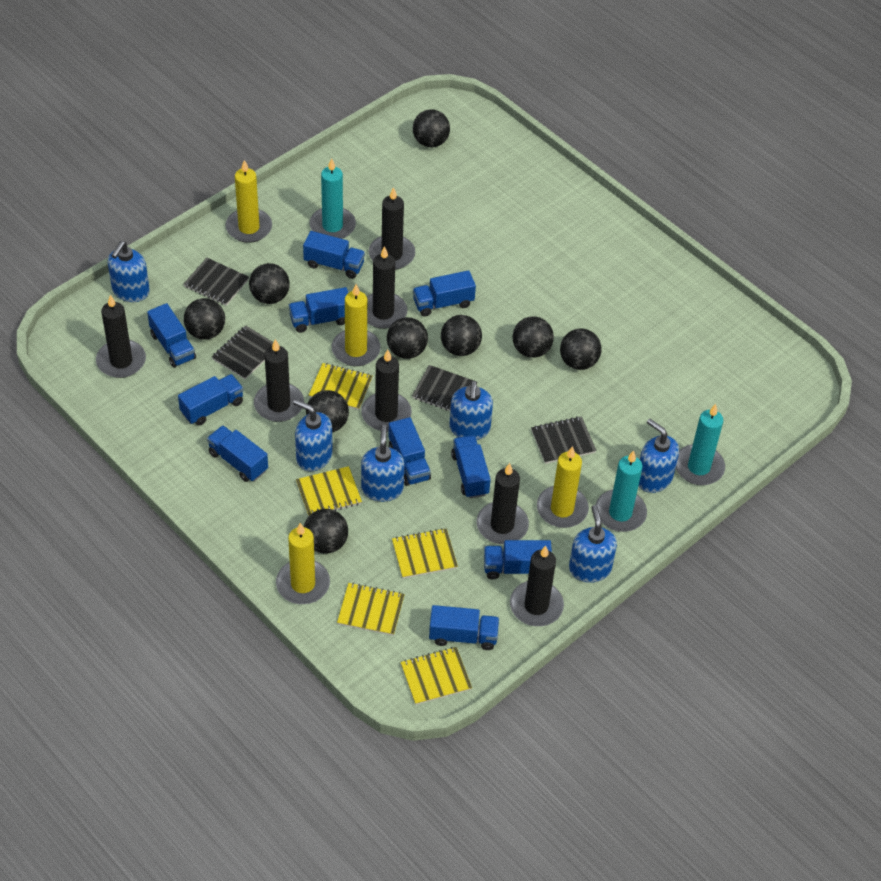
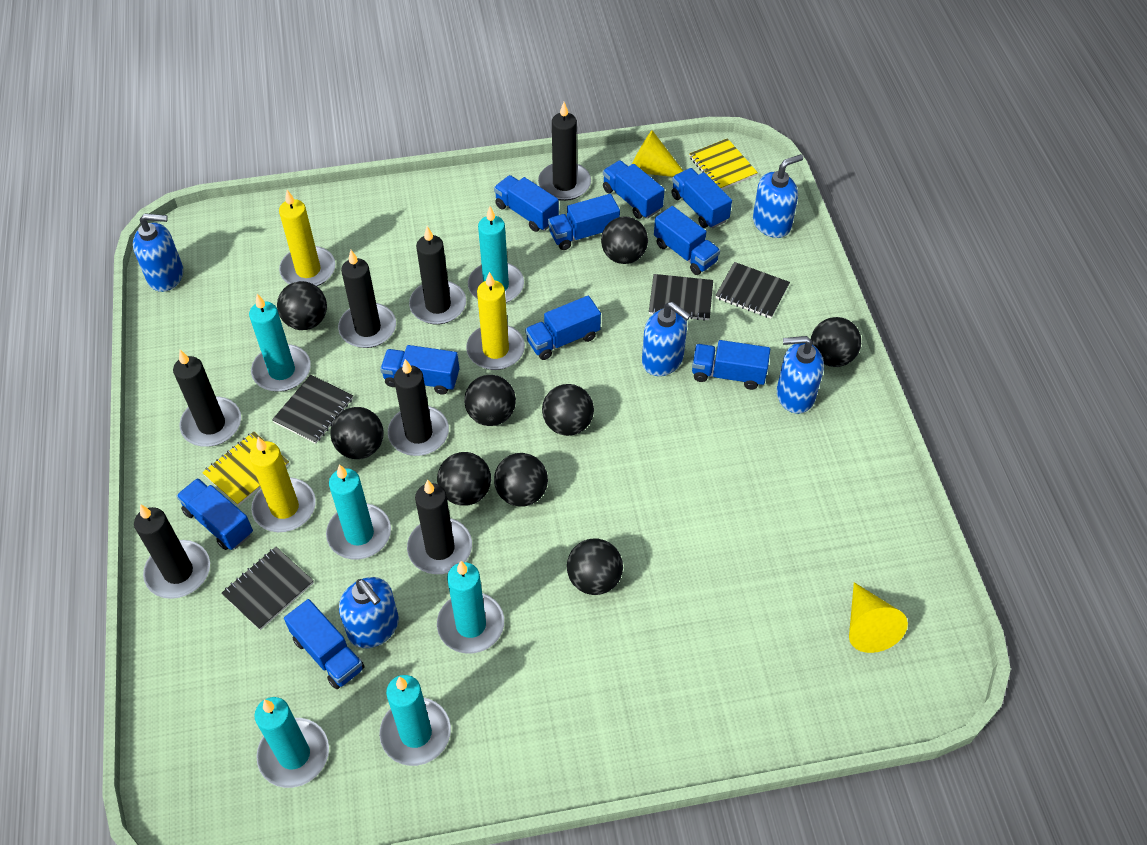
blue soap dispenser: [108,241,150,302] [293,399,333,471] [361,424,404,502] [449,381,493,440] [569,505,617,583] [639,419,679,493] = 6 -> [133,213,183,292] [339,577,399,648] [642,302,691,376] [753,154,803,238] [777,336,824,414] = 5
turquoise candle: [310,158,356,239] [596,450,647,532] [675,404,725,485] = 3 -> [249,294,311,392] [254,697,329,788] [326,464,391,559] [379,675,451,766] [437,561,504,654] [468,207,524,303] = 6
yellow candle: [226,160,272,243] [276,523,330,604] [332,284,381,366] [537,446,589,528] = 4 -> [249,437,316,532] [279,190,335,286] [466,272,525,370] = 3
yellow cone: none = 0 -> [632,130,683,177] [849,582,908,653] = 2
yellow notebook: [296,466,362,517] [309,363,372,410] [337,583,405,636] [392,528,458,579] [400,647,472,705] = 5 -> [202,431,289,506] [689,138,758,190] = 2

